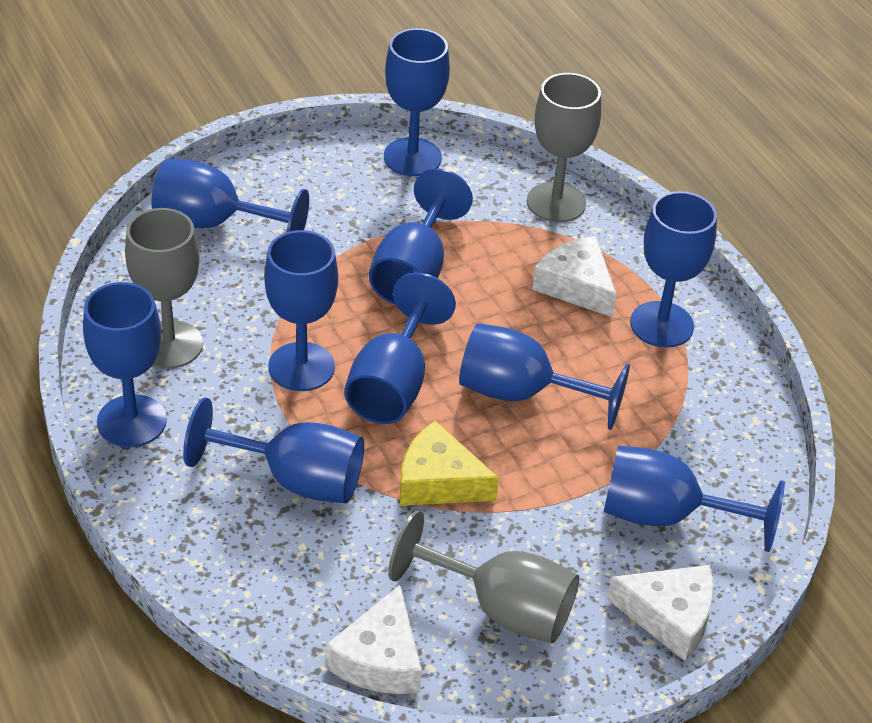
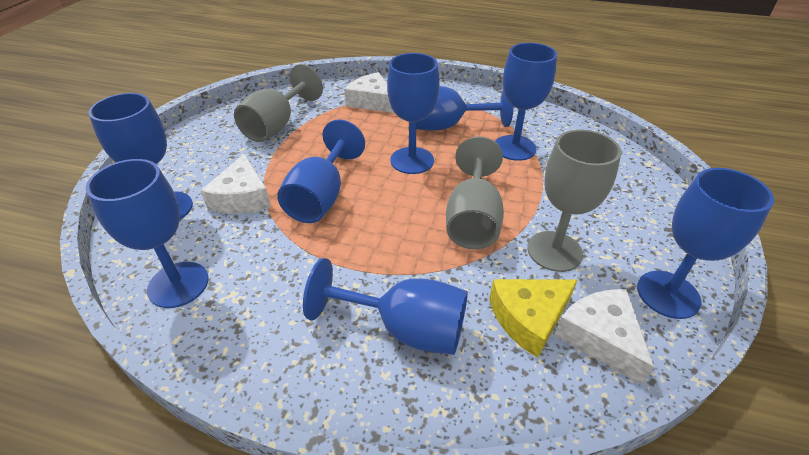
blue goblet: [83,282,167,447] [151,158,309,232] [183,397,364,503] [264,230,338,391] [344,272,456,424] [369,168,473,305] [384,28,450,176] [459,323,630,430] [604,445,785,552] [630,191,717,348] = 10 -> [86,159,209,308] [88,93,193,219] [277,119,365,223] [303,258,468,355] [387,53,439,174] [416,86,514,131] [495,43,557,161] [637,168,774,319] = 8

